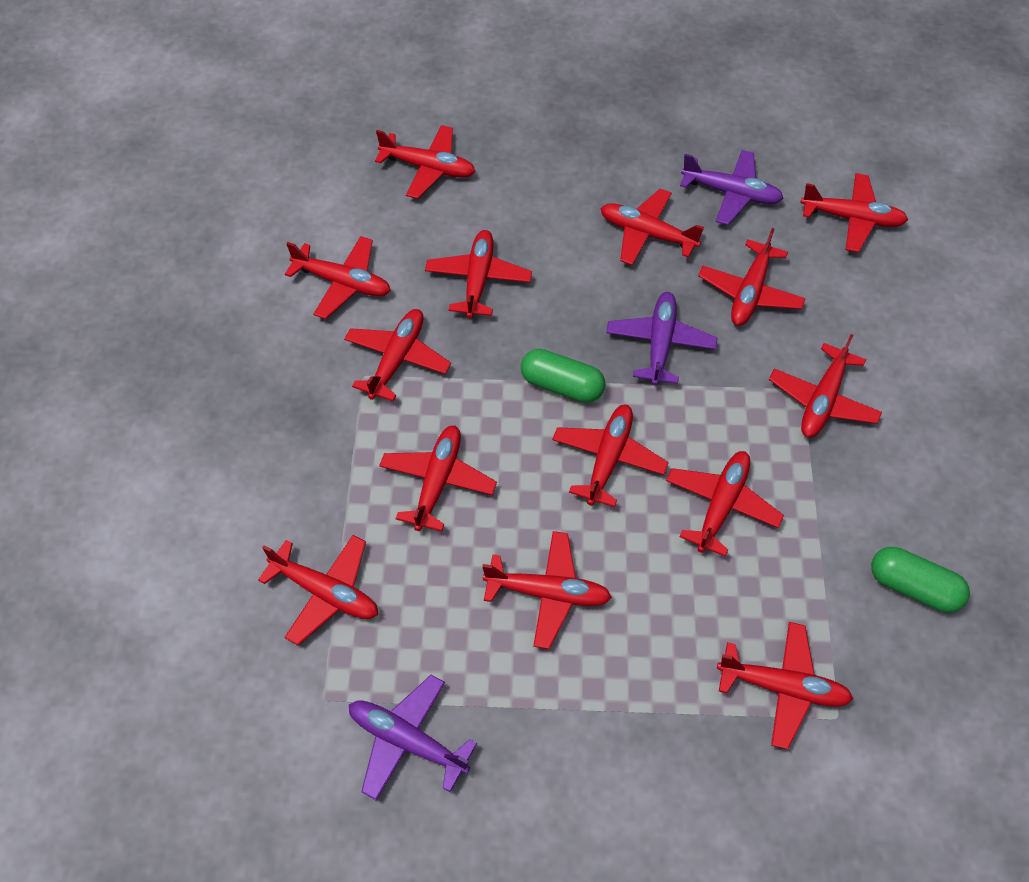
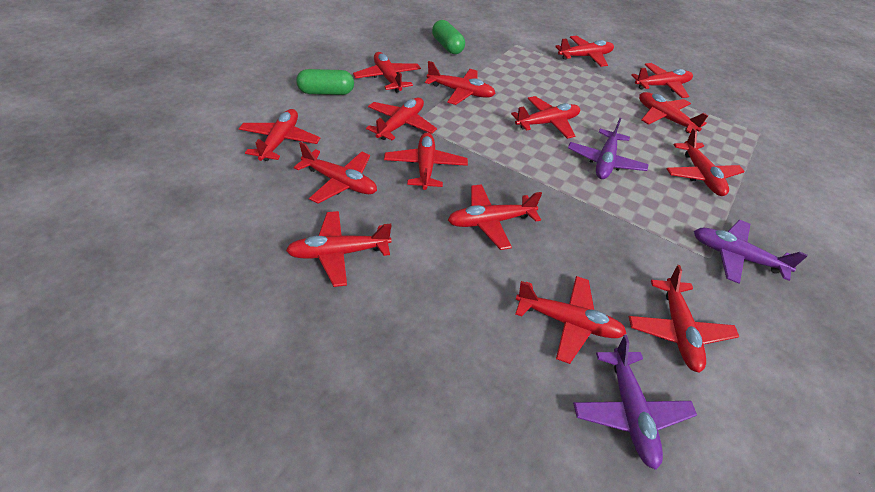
red plane: [258,535,378,645] [285,236,391,319] [344,309,451,401] [375,125,476,199] [379,426,497,531] [425,230,532,319] [482,531,612,649] [552,405,669,507] [600,189,704,265] [666,451,784,556] [698,228,806,326] [717,622,853,750] [769,334,882,438] [800,173,908,252] = 14 -> [239,109,320,161] [286,211,392,287] [294,142,377,204] [353,52,421,93] [366,97,437,141] [384,132,468,190] [425,61,496,105] [448,184,542,250] [511,96,580,139] [515,276,627,364] [555,36,614,67] [629,265,739,373] [631,63,693,98] [639,92,709,133] [666,128,745,196] = 15

